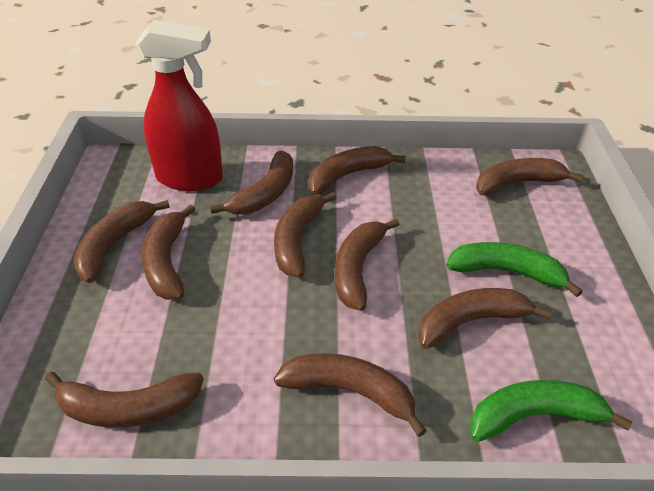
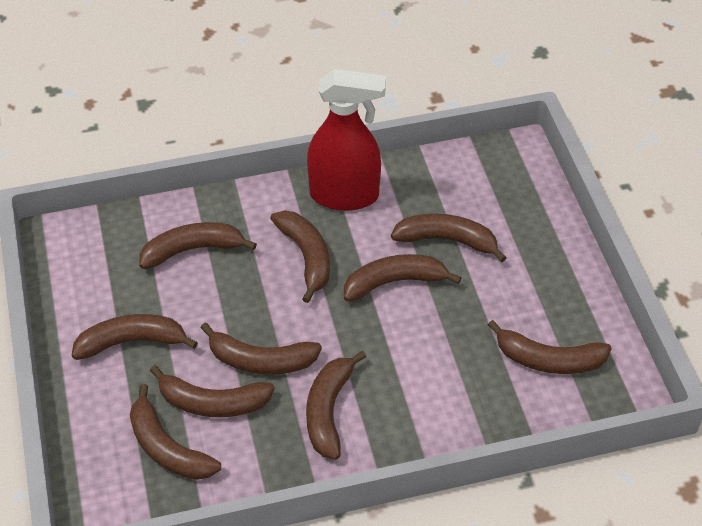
green banana: [446,242,583,297] [469,380,633,442] = 2 -> none = 0

